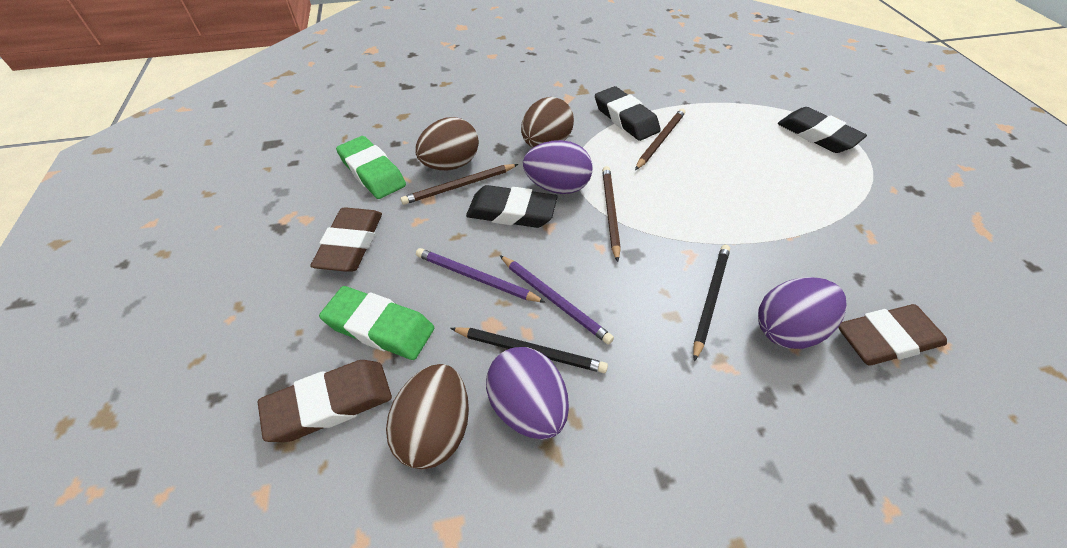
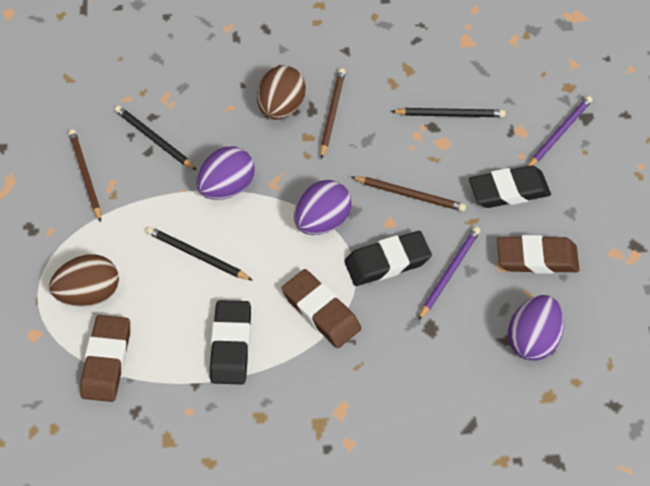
black pencil: [450,327,608,373] [693,245,730,361] = 2 -> [115,105,197,170] [147,227,253,281] [391,108,505,117] = 3
brown egg: [386,364,469,469] [415,117,479,170] [521,97,574,148] = 3 -> [49,254,119,307] [257,65,306,120] = 2
green eraser: [319,286,434,360] [336,136,406,199] = 2 -> none = 0

